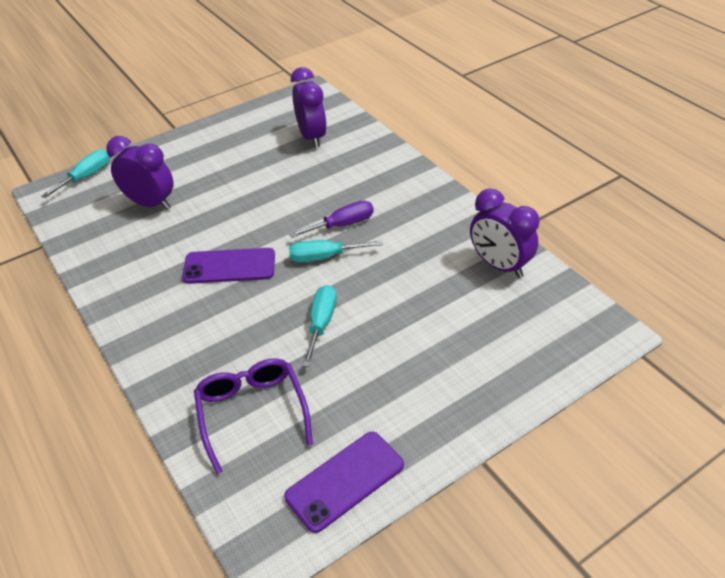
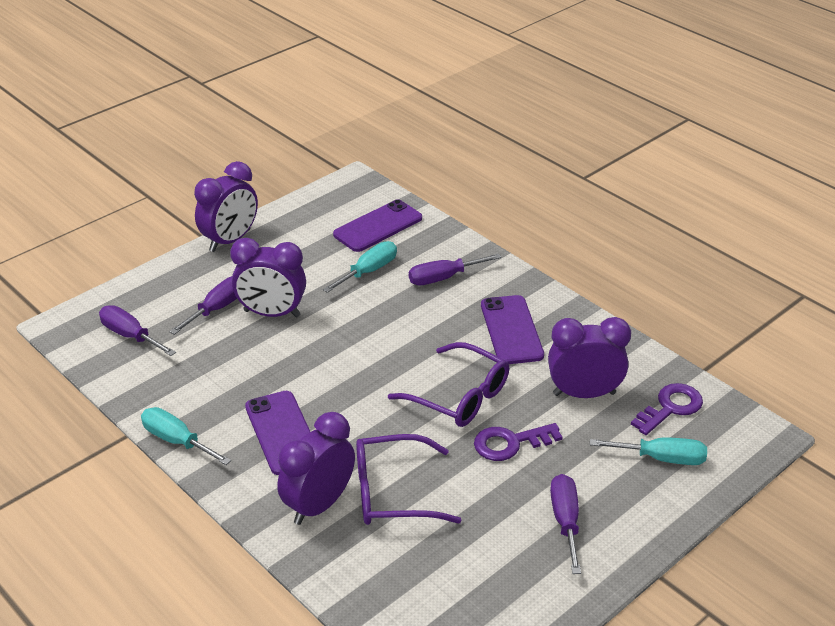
purple clock: [106,136,174,210] [291,67,327,148] [470,189,539,278] = 3 -> [194,161,258,252] [230,238,306,318] [277,412,355,525] [548,317,631,398] = 4
purple glasses: [194,359,313,474] = 1 -> [356,434,461,525] [388,342,509,427] = 2
purple key: none = 0 -> [474,423,562,461] [631,383,703,435] = 2
purple phone: [182,248,275,284] [284,432,404,533] = 2 -> [245,391,310,475] [333,199,422,252] [481,295,544,364] = 3
purple screwdriver: [289,200,374,238] = 1 -> [99,305,176,356] [169,276,237,335] [409,254,501,285] [550,474,581,574] = 4

